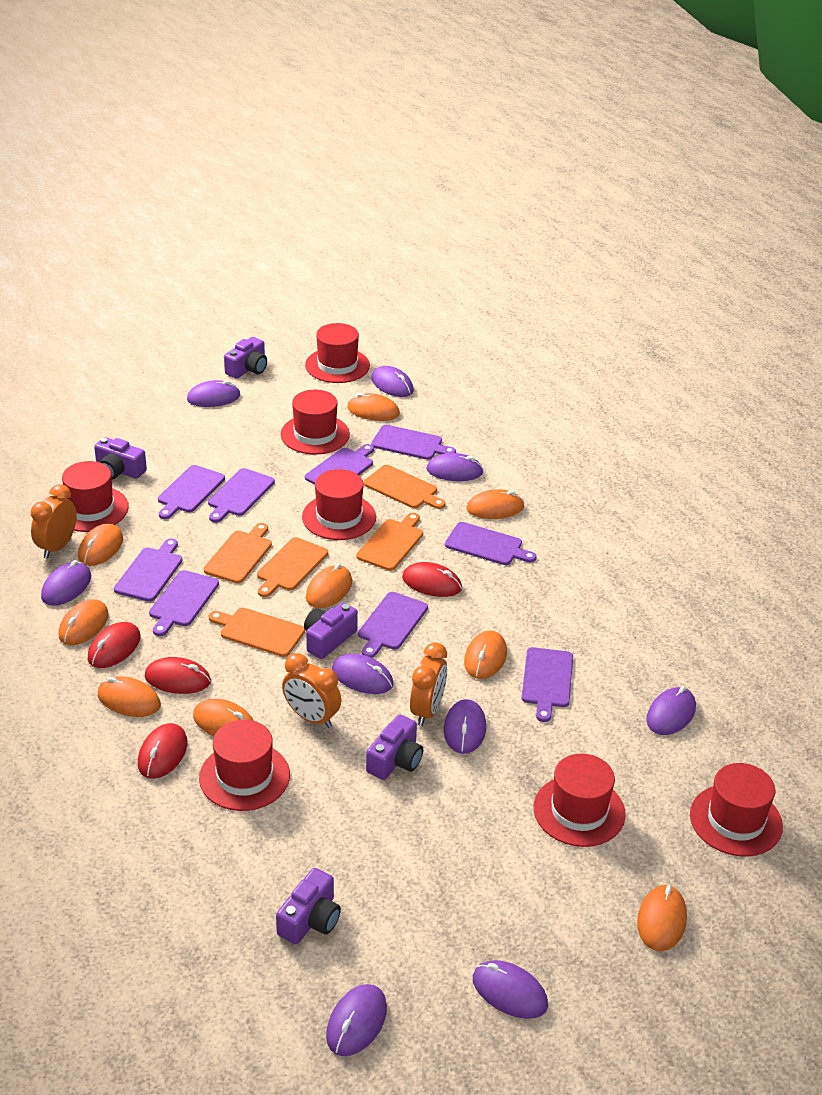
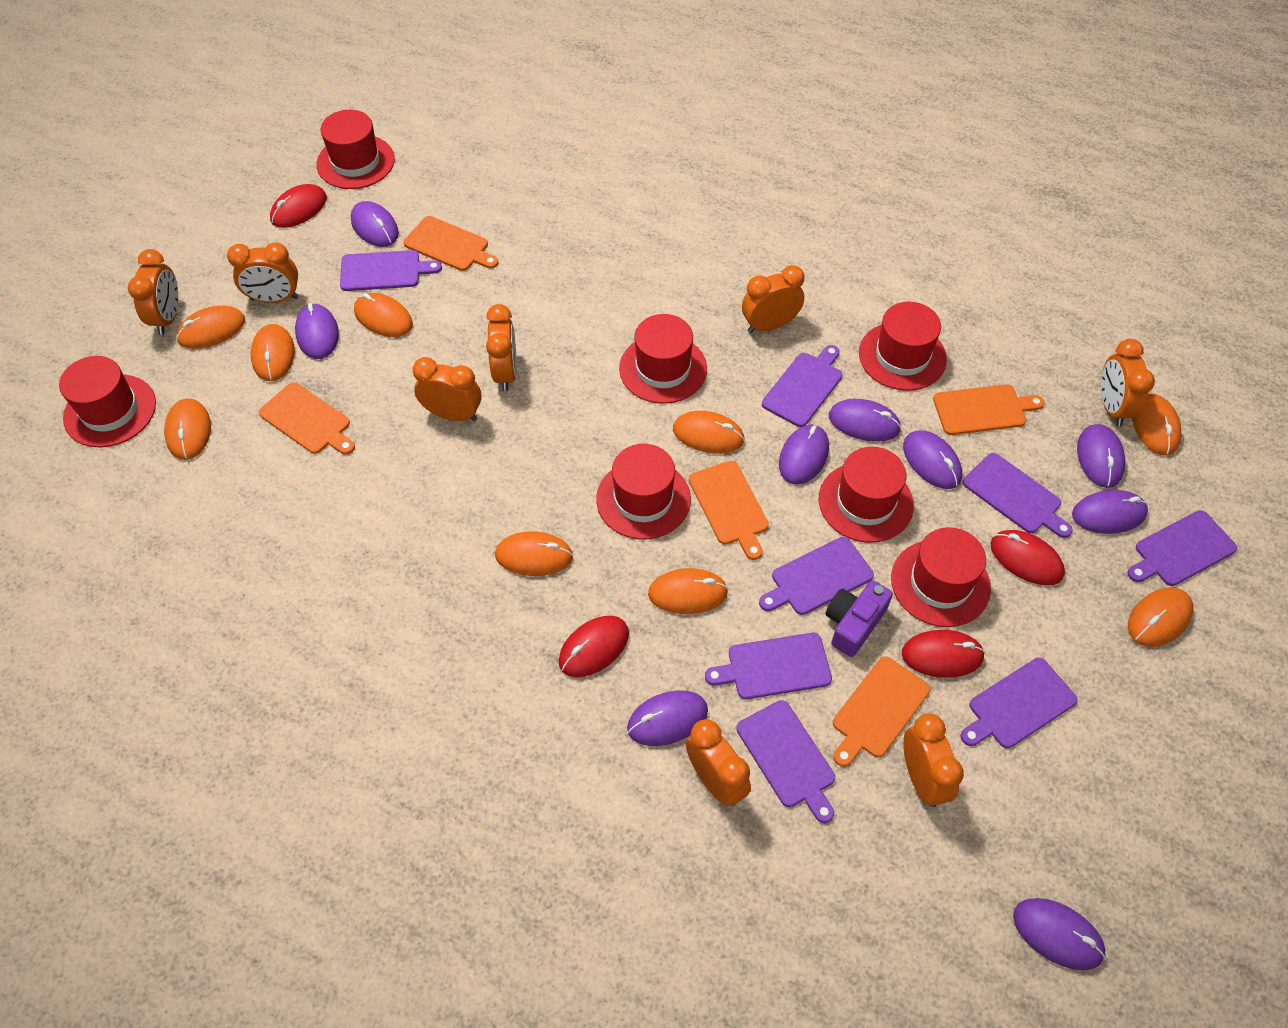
orange clock: [30,484,77,559] [282,653,341,728] [410,642,447,726] = 3 -> [128,249,179,335] [227,242,298,303] [413,357,482,421] [486,304,517,391] [686,719,751,806] [742,265,804,333] [903,714,964,807] [1101,339,1155,427] = 8
purple camera: [94,437,147,480] [224,337,267,379] [276,868,341,944] [304,602,358,659] [366,714,423,780] = 5 -> [825,580,893,657] = 1
purple cutting board: [114,538,183,602] [149,570,219,636] [158,465,225,519] [208,468,275,522] [305,444,374,485] [358,592,428,658] [371,425,456,460] [445,522,537,565] [521,647,573,722] = 9 -> [340,250,442,291] [705,633,832,699] [736,700,835,823] [759,537,874,615] [762,345,843,427] [960,658,1077,748] [963,453,1073,538] [1127,510,1237,586] = 8

